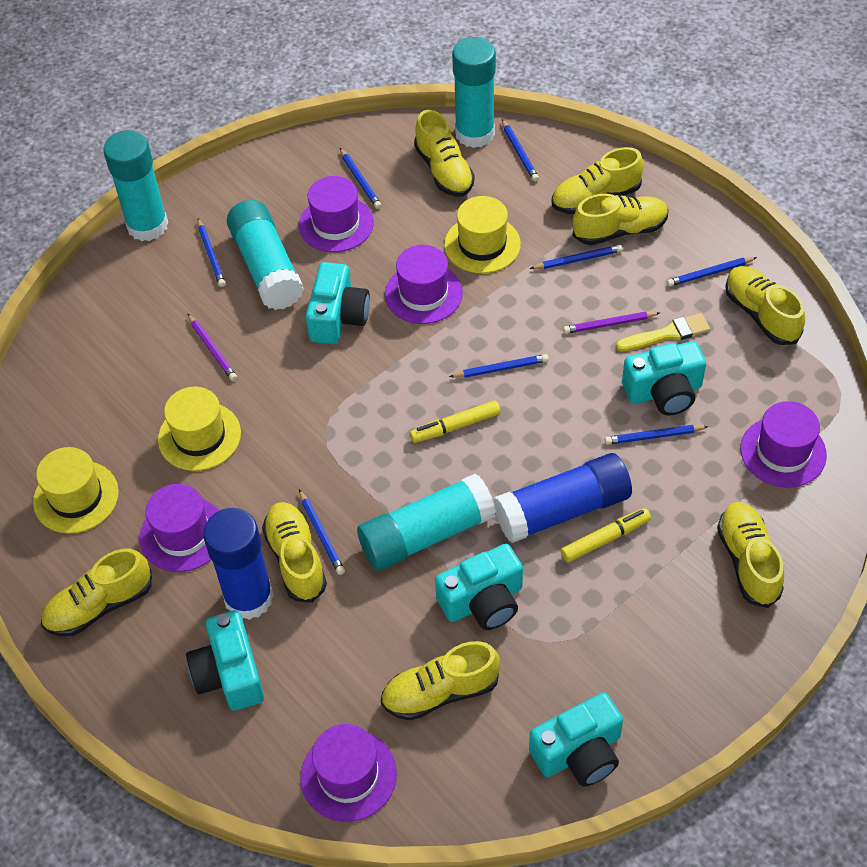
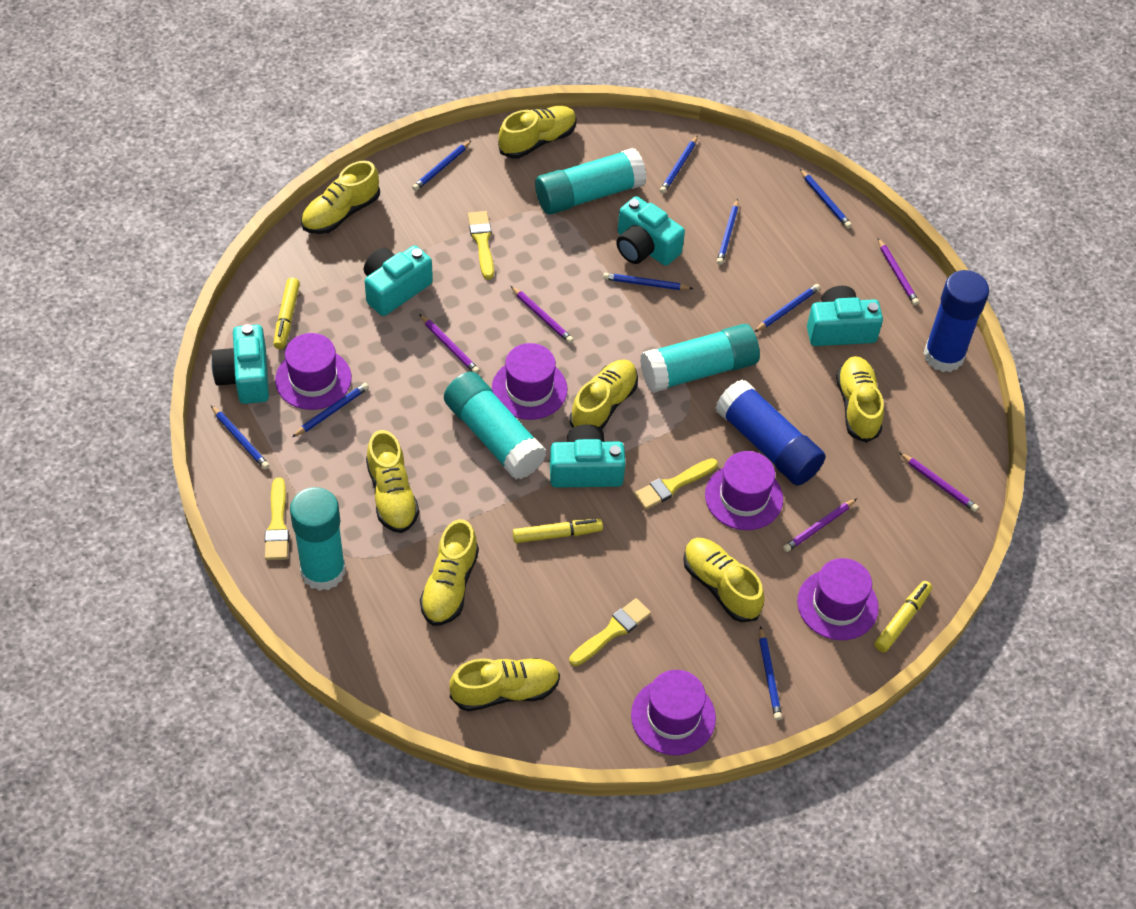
blue pencil: [198,218,226,287] [299,489,345,575] [340,148,382,209] [449,354,549,378] [502,119,539,182] [529,245,622,269] [605,425,709,445] [667,257,757,287] = 8 -> [211,405,270,470] [292,383,369,437] [412,140,472,191] [603,273,694,290] [660,135,698,194] [717,199,738,265] [754,284,820,332] [759,626,782,720] [800,169,852,228] = 9
purple pencil: [188,314,237,381] [563,311,660,334] = 2 -> [419,314,480,373] [511,286,574,343] [783,498,857,552] [878,238,919,305] [899,452,979,512] = 5
yellow brush: [616,313,710,351] = 1 -> [265,478,289,560] [468,211,494,280] [569,598,651,666] [634,458,718,509] = 4
yellow hat: [33,447,119,534] [158,387,241,471] [444,196,521,273] = 3 -> none = 0
yellow marker: [410,400,501,443] [561,508,651,562] = 2 -> [273,278,300,349] [513,519,603,543] [874,581,932,653] = 3

